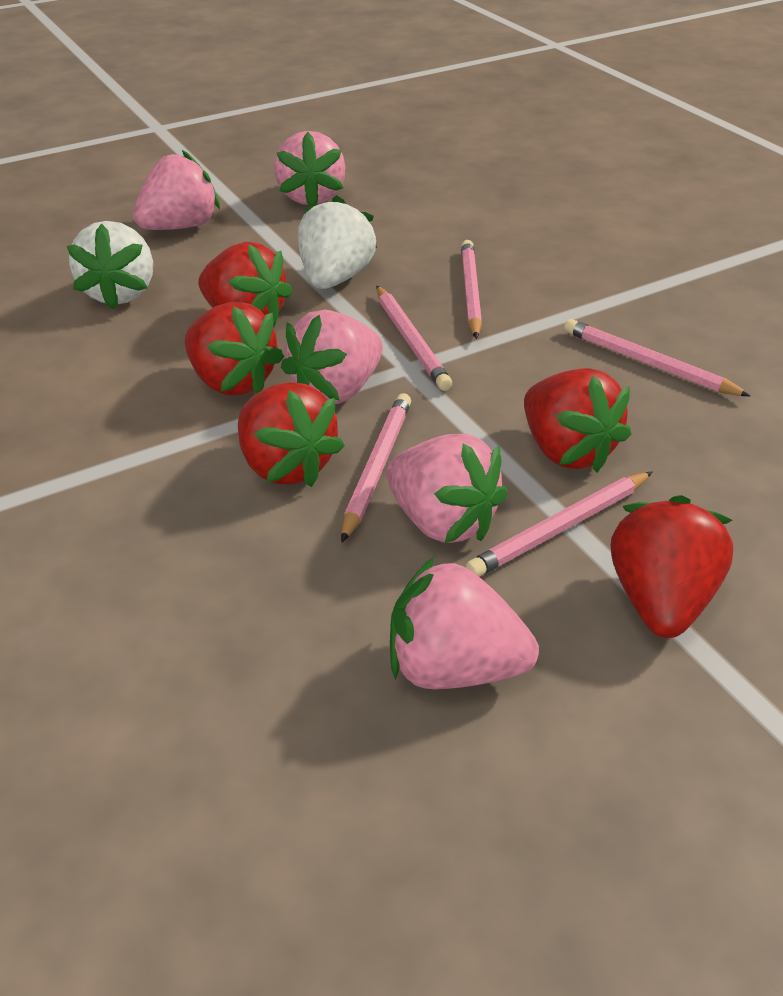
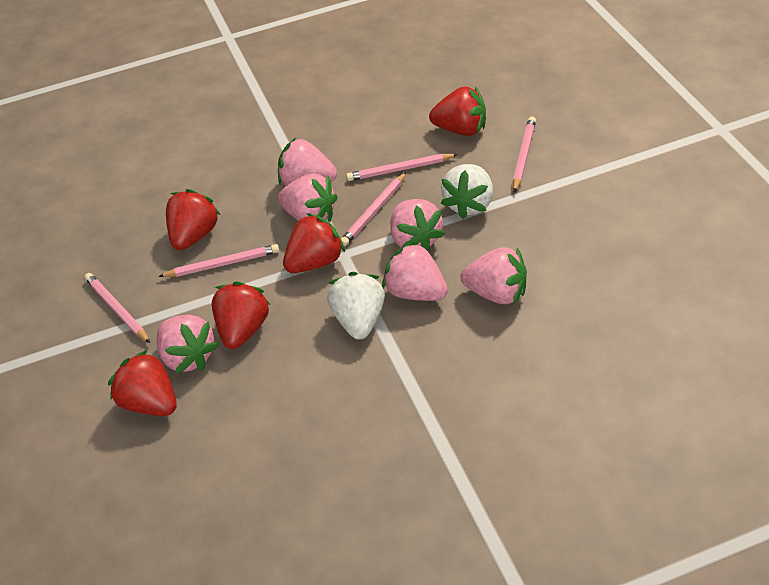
pink strawberry: [133,150,220,230] [274,131,346,207] [281,310,383,404] [386,434,507,544] [390,556,539,689] = 5 -> [157,315,219,374] [278,138,337,186] [278,174,338,222] [382,241,448,301] [390,199,445,251] [460,247,527,304] = 6

